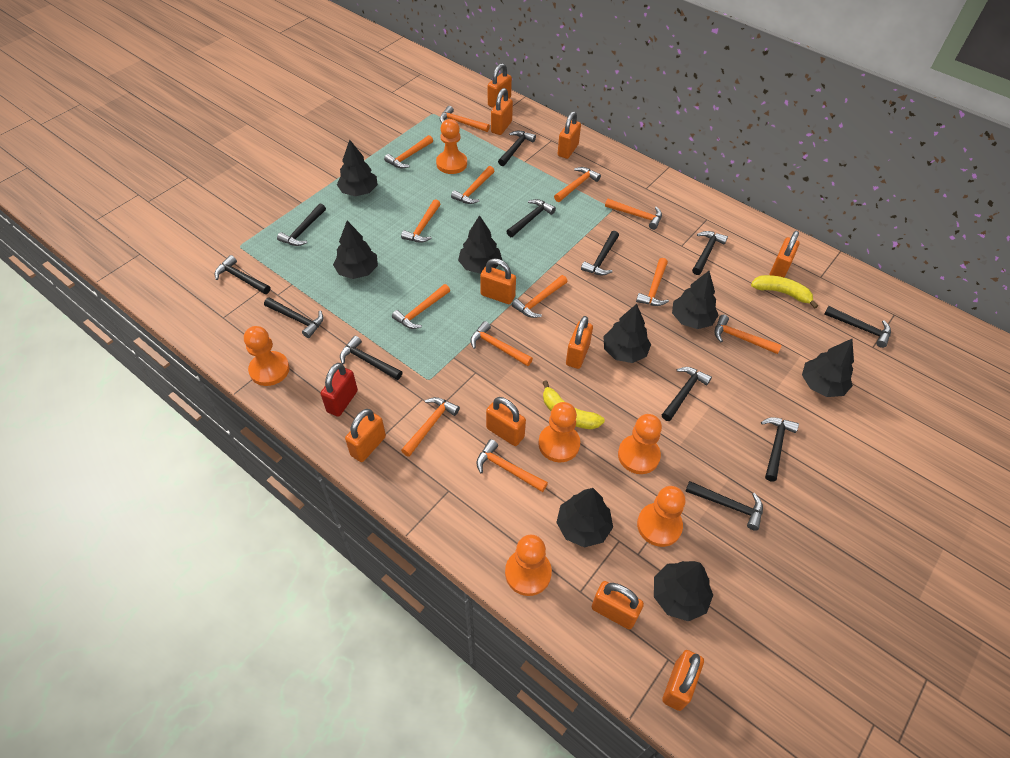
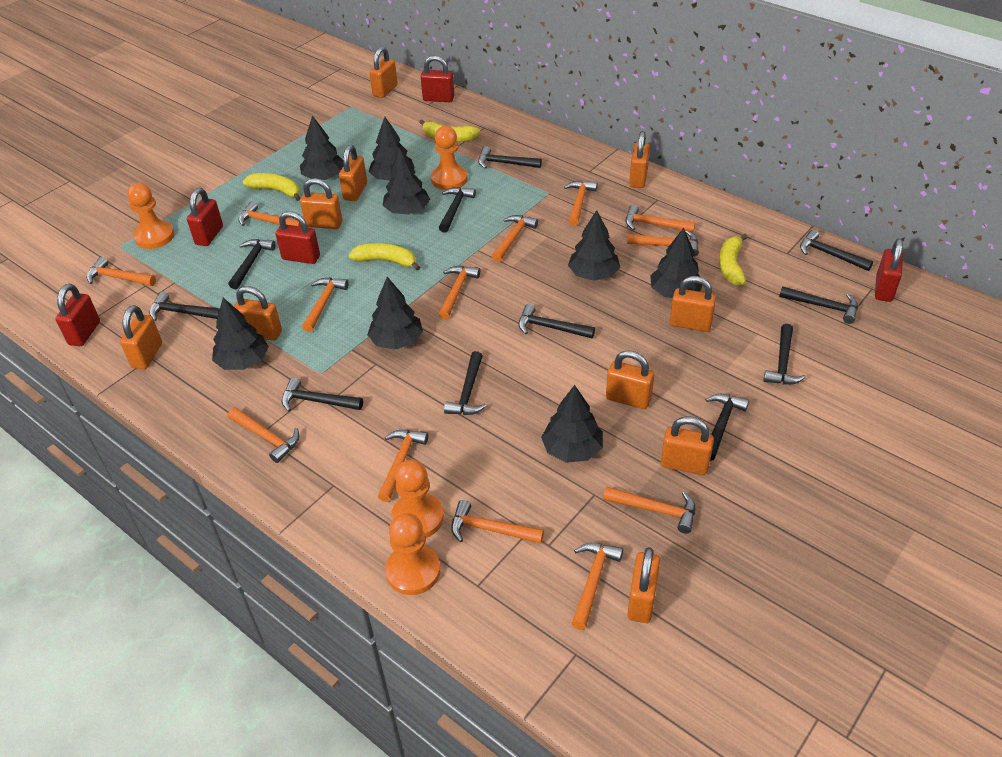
black hammer: [215,255,271,294] [264,297,323,338] [277,203,326,246] [340,336,403,380] [498,131,536,166] [506,199,556,237] [581,231,619,275] [662,367,712,421] [685,481,763,531] [692,231,728,275] [761,417,799,481] [824,306,891,348] = 12 -> [149,292,220,321] [228,239,275,289] [282,377,363,412] [439,187,476,233] [444,351,486,415] [478,146,542,169] [518,304,595,338] [705,394,749,461] [763,324,806,385] [779,286,858,324] [800,230,873,271] = 11
orange pawn: [244,326,289,386] [436,119,467,174] [505,535,552,596] [539,402,580,462] [618,414,662,474] [637,486,685,547] = 6 -> [127,183,174,249] [385,513,440,595] [391,460,444,538] [431,126,468,190] = 4
red padlock: [321,363,358,417] = 1 -> [55,284,100,346] [187,188,223,246] [276,211,320,264] [421,55,454,102] [875,239,903,302] = 5
yellow banana: [542,380,605,429] [751,275,818,309] = 2 -> [243,173,301,201] [348,243,420,270] [419,120,480,142] [719,234,748,285] = 4

